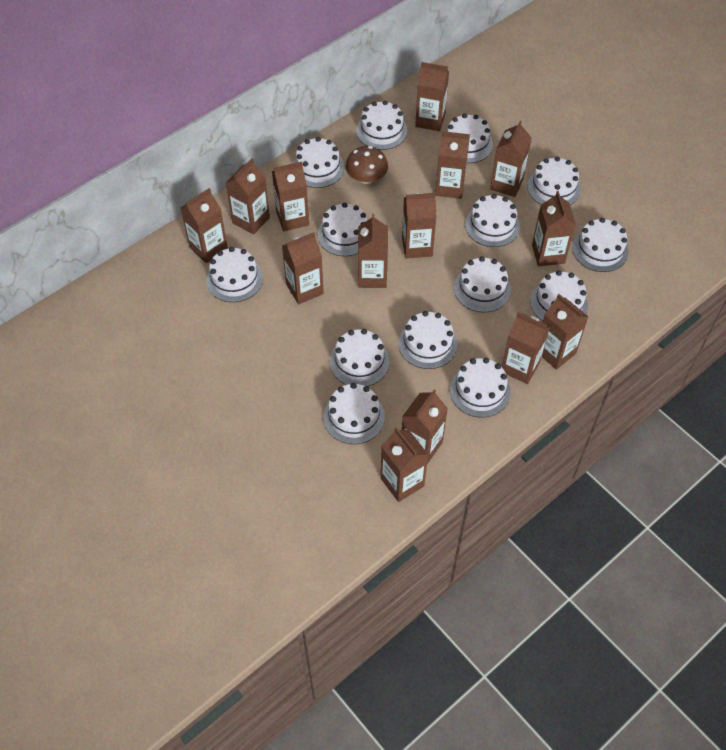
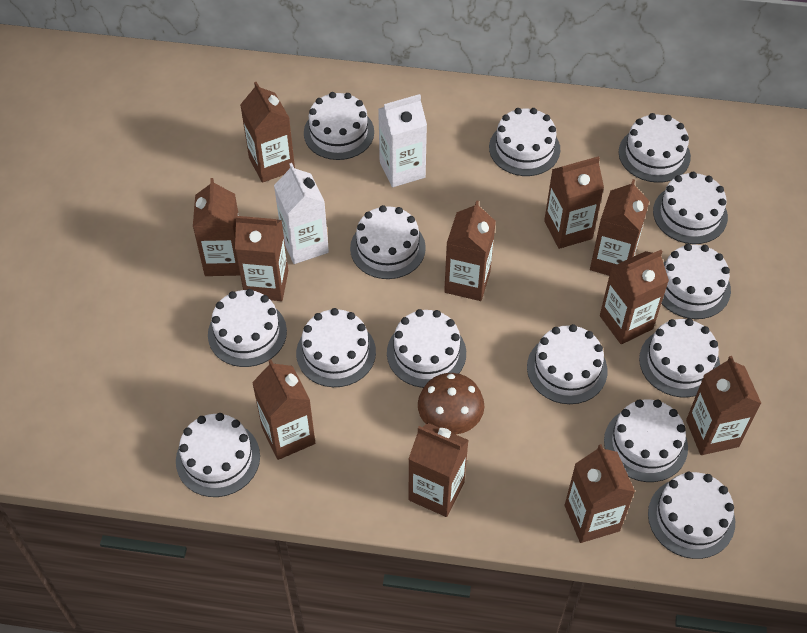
brown carton: [181,188,228,263] [226,158,270,235] [272,162,309,231] [282,232,324,304] [358,214,388,288] [381,427,429,502] [402,193,436,259] [402,389,448,464] [415,62,449,131] [436,131,470,199] [490,121,531,197] [502,312,550,384] [532,191,576,266] [542,294,588,370] = 14 -> [193,178,240,276] [235,216,288,301] [240,82,295,183] [252,359,315,460] [408,423,469,517] [444,200,496,301] [544,156,604,249] [565,444,635,543] [590,179,649,275] [600,250,669,344] [686,356,762,455] = 11
white carton: none = 0 -> [274,163,329,264] [378,94,427,187] = 2

